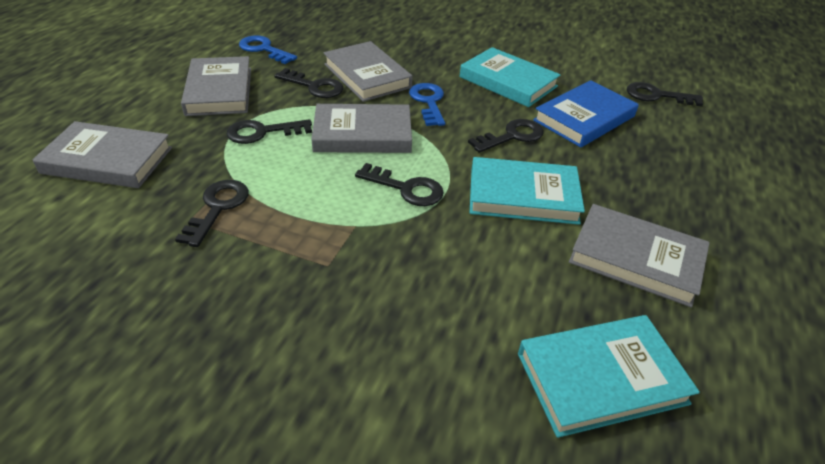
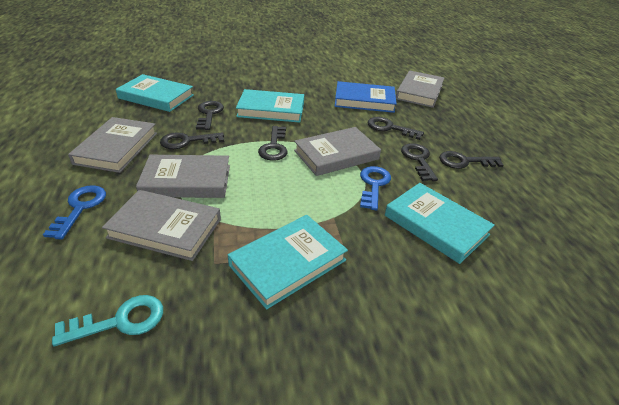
turquoise book: [460,47,561,107] [470,157,585,225] [518,315,700,438] = 3 -> [116,74,194,112] [228,215,348,309] [236,89,304,123] [385,183,495,264] = 4
turquoise key: none = 0 -> [52,295,163,346] = 1

